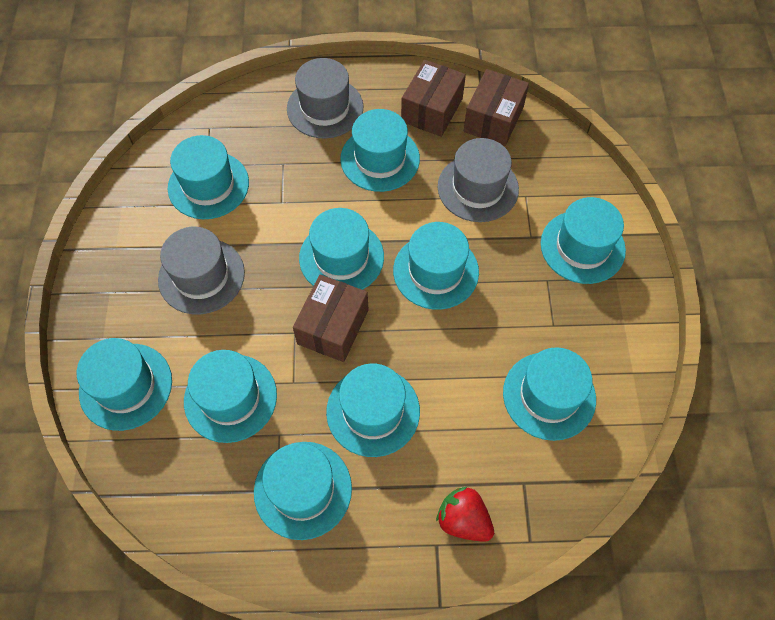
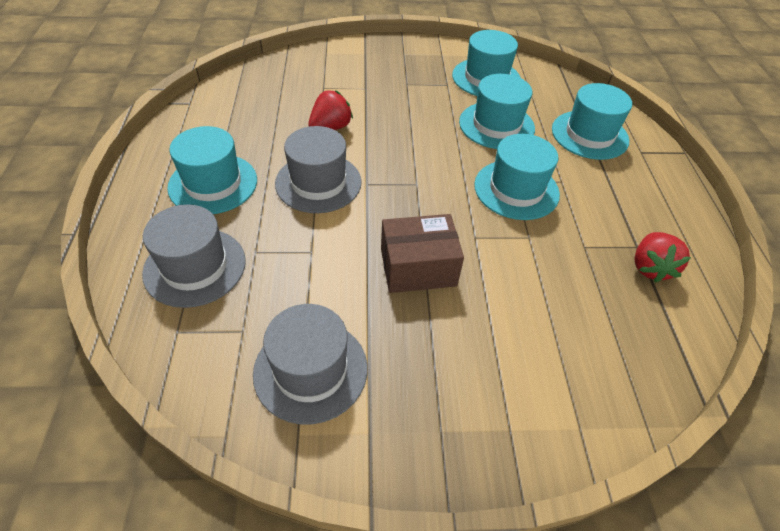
brown box: [293,275,369,362] [401,60,466,137] [464,69,529,146] = 3 -> [381,214,464,293] = 1
red strawberry: [436,486,494,542] = 1 -> [308,90,353,130] [635,232,691,283] = 2
turquoise hat: [77,338,172,431] [168,135,249,219] [184,350,277,443] [254,442,352,540] [299,208,384,290] [326,364,420,457] [340,109,420,192] [393,222,479,310] [503,347,596,441] [541,197,626,284] = 10 -> [167,126,257,214] [452,30,521,96] [459,74,535,149] [474,134,560,220] [552,83,632,160] = 5

